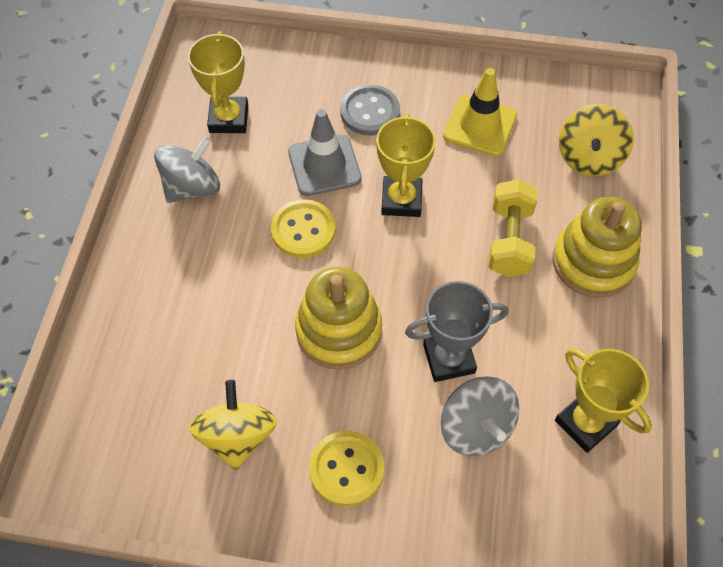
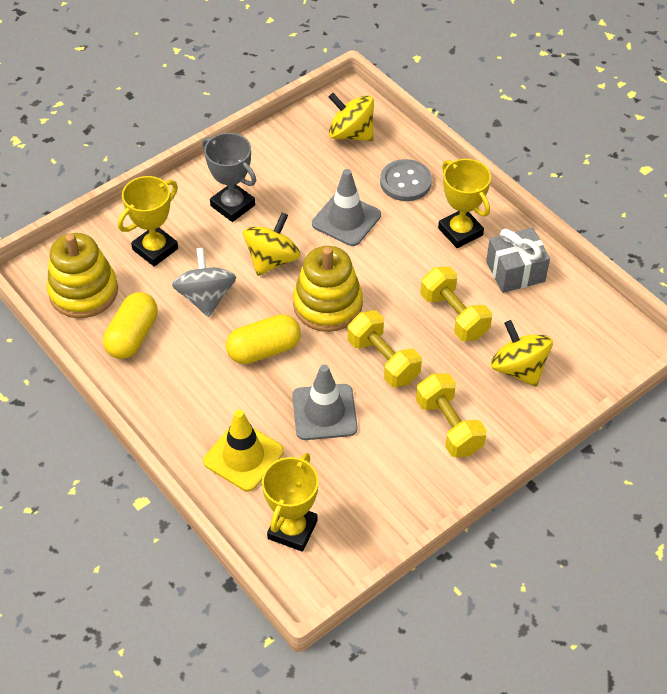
grey gift: none = 0 -> [486,228,550,293] = 1
grey spinning top: [154,136,220,203] [441,376,519,456] = 2 -> [172,248,236,317] = 1
grey traffic cone: [288,109,362,196] = 1 -> [292,364,358,440] [312,169,381,246] = 2
yellow button: [271,199,336,258] [309,431,384,507] = 2 -> none = 0
yellow capsule: none = 0 -> [103,292,158,359] [226,314,301,364] = 2
yellow dumbbell: [489,179,538,277] = 1 -> [348,310,422,387] [416,373,487,457] [420,267,492,341] = 3
yellow spinning top: [189,380,277,470] [559,104,634,176] = 2 -> [243,212,301,276] [329,93,374,141] [491,320,553,387] = 3

